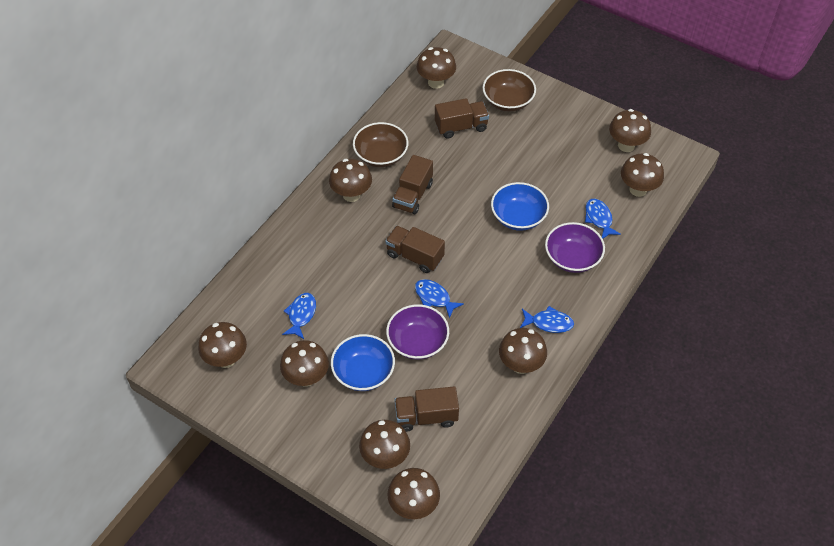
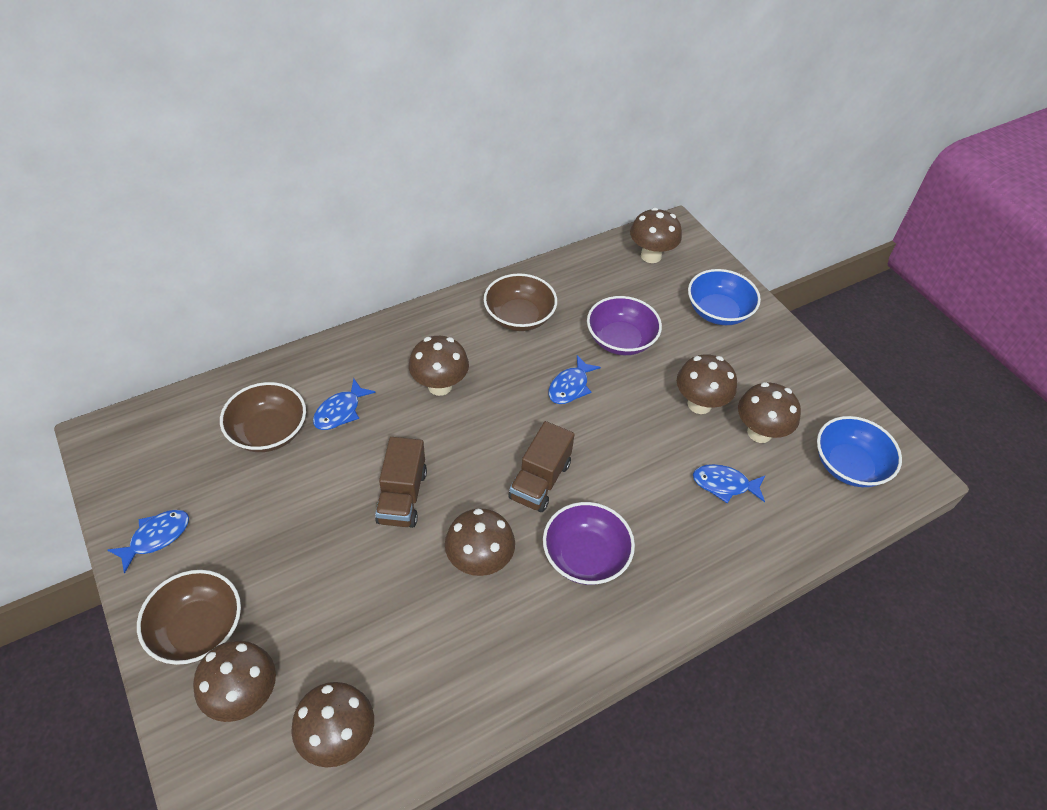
brown bowl: [353,122,408,167] [483,69,536,112] = 2 -> [137,570,241,665] [220,382,306,452] [484,273,557,331] = 3
brown mushroom: [198,322,247,368] [280,340,329,387] [329,159,372,202] [359,420,410,469] [387,468,440,519] [417,47,456,89] [499,328,547,374] [609,109,651,152] [621,153,664,197] = 9 -> [193,640,276,722] [291,682,374,767] [409,336,469,396] [445,508,515,576] [630,208,682,263] [677,354,737,414] [738,382,801,443] = 7
brown truck: [385,226,445,273] [392,155,433,214] [394,386,459,432] [435,98,489,139] = 4 -> [375,437,427,528] [508,421,575,512] = 2

